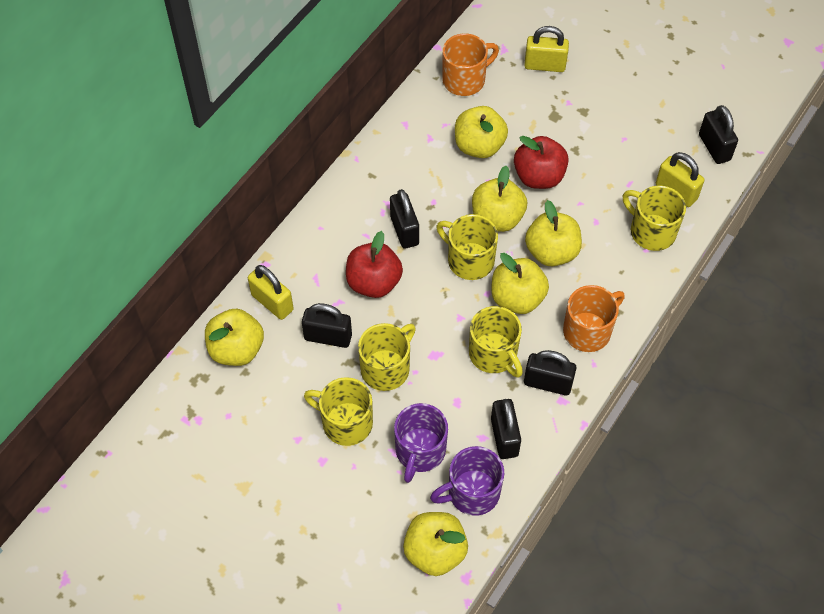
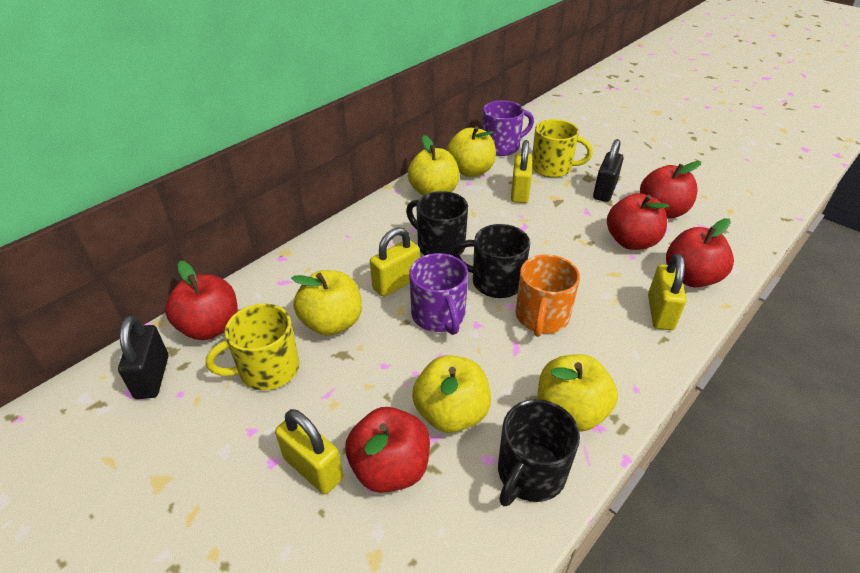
black mug: none = 0 -> [406,191,468,256] [453,224,530,298] [498,399,580,506] = 3
black padlock: [302,303,352,348] [390,189,419,249] [491,399,521,459] [524,350,576,396] [699,105,738,164] = 5 -> [118,316,168,399] [593,139,624,202] = 2
orange mug: [442,33,499,96] [563,285,625,352] = 2 -> [516,254,580,337] = 1
red apple: [346,231,403,298] [514,136,569,189] = 2 -> [165,261,238,340] [345,407,430,493] [607,193,669,250] [640,161,701,218] [666,218,734,287] = 5
yellow apple: [205,309,264,366] [403,512,468,576] [455,106,508,158] [472,166,527,232] [491,253,549,314] [525,200,582,267] = 6 -> [291,270,362,336] [407,135,459,196] [412,355,491,433] [447,126,496,177] [538,354,618,432] = 5
yellow mug: [304,377,373,446] [358,323,416,391] [436,214,498,280] [469,306,523,378] [623,186,686,251] = 5 -> [206,303,299,390] [532,119,593,178] = 2
yellow padlock: [248,265,294,320] [524,26,569,72] [656,152,704,207] = 3 -> [275,409,343,494] [370,227,420,297] [511,140,533,203] [648,254,686,330] = 4

